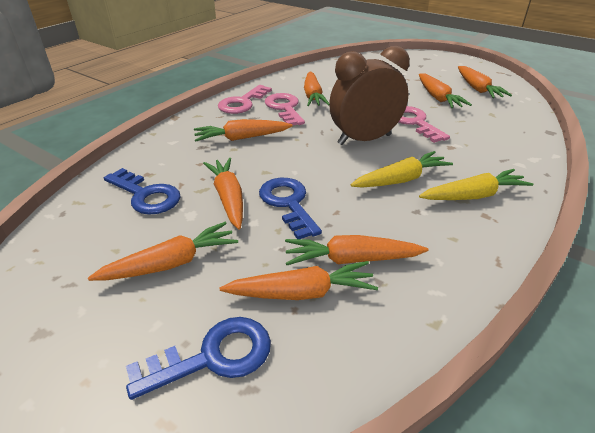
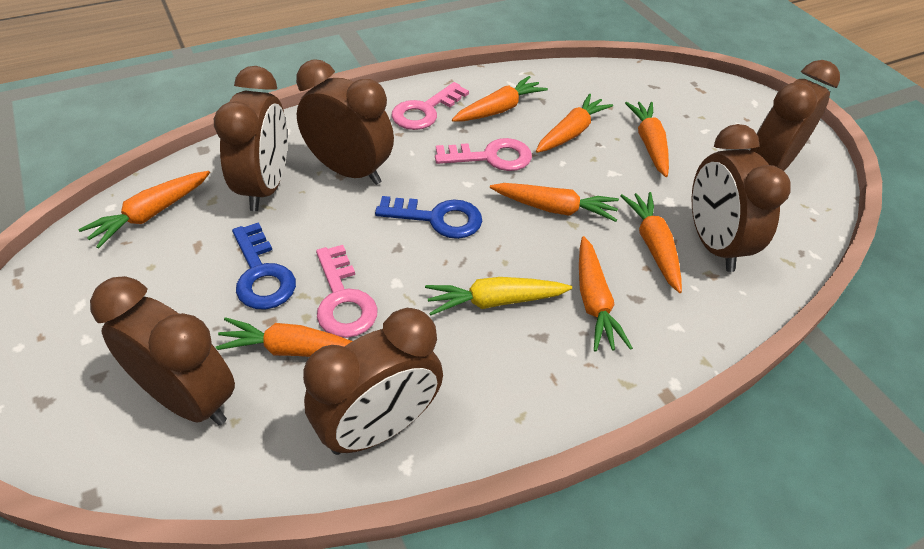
blue key: [104,168,181,215] [126,317,271,400] [259,178,322,239] = 3 -> [232,222,296,310] [375,196,482,239] = 2
brown clock: [329,46,410,145] = 1 -> [90,276,235,425] [214,66,288,211] [296,59,394,185] [303,308,443,455] [692,124,791,272] [750,60,840,171] = 6
yellow carrot: [351,151,453,187] [419,169,533,200] = 2 -> [425,277,572,315] = 1

